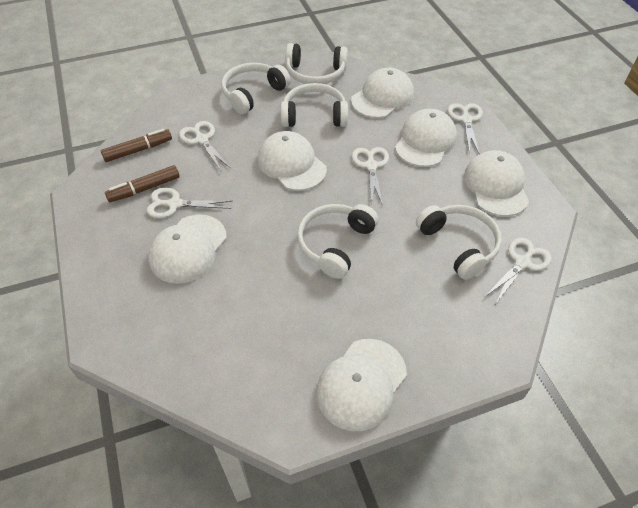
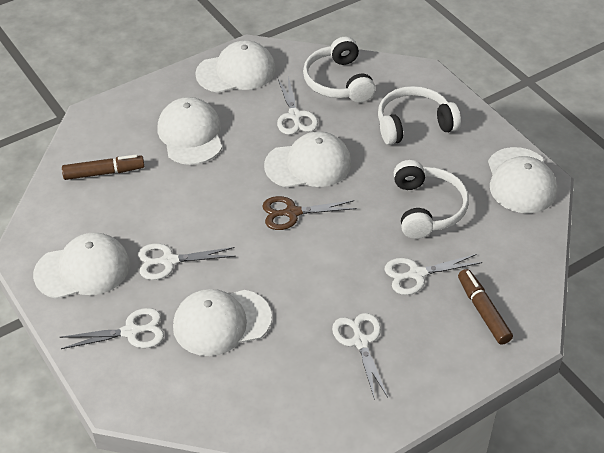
brown scissors: none = 0 -> [262,196,357,230] = 1
white headphones: [221,63,291,114] [280,83,348,127] [286,43,348,84] [297,204,378,279] [416,205,502,280] = 5 -> [303,37,376,103] [378,86,461,145] [394,160,469,239] = 3

